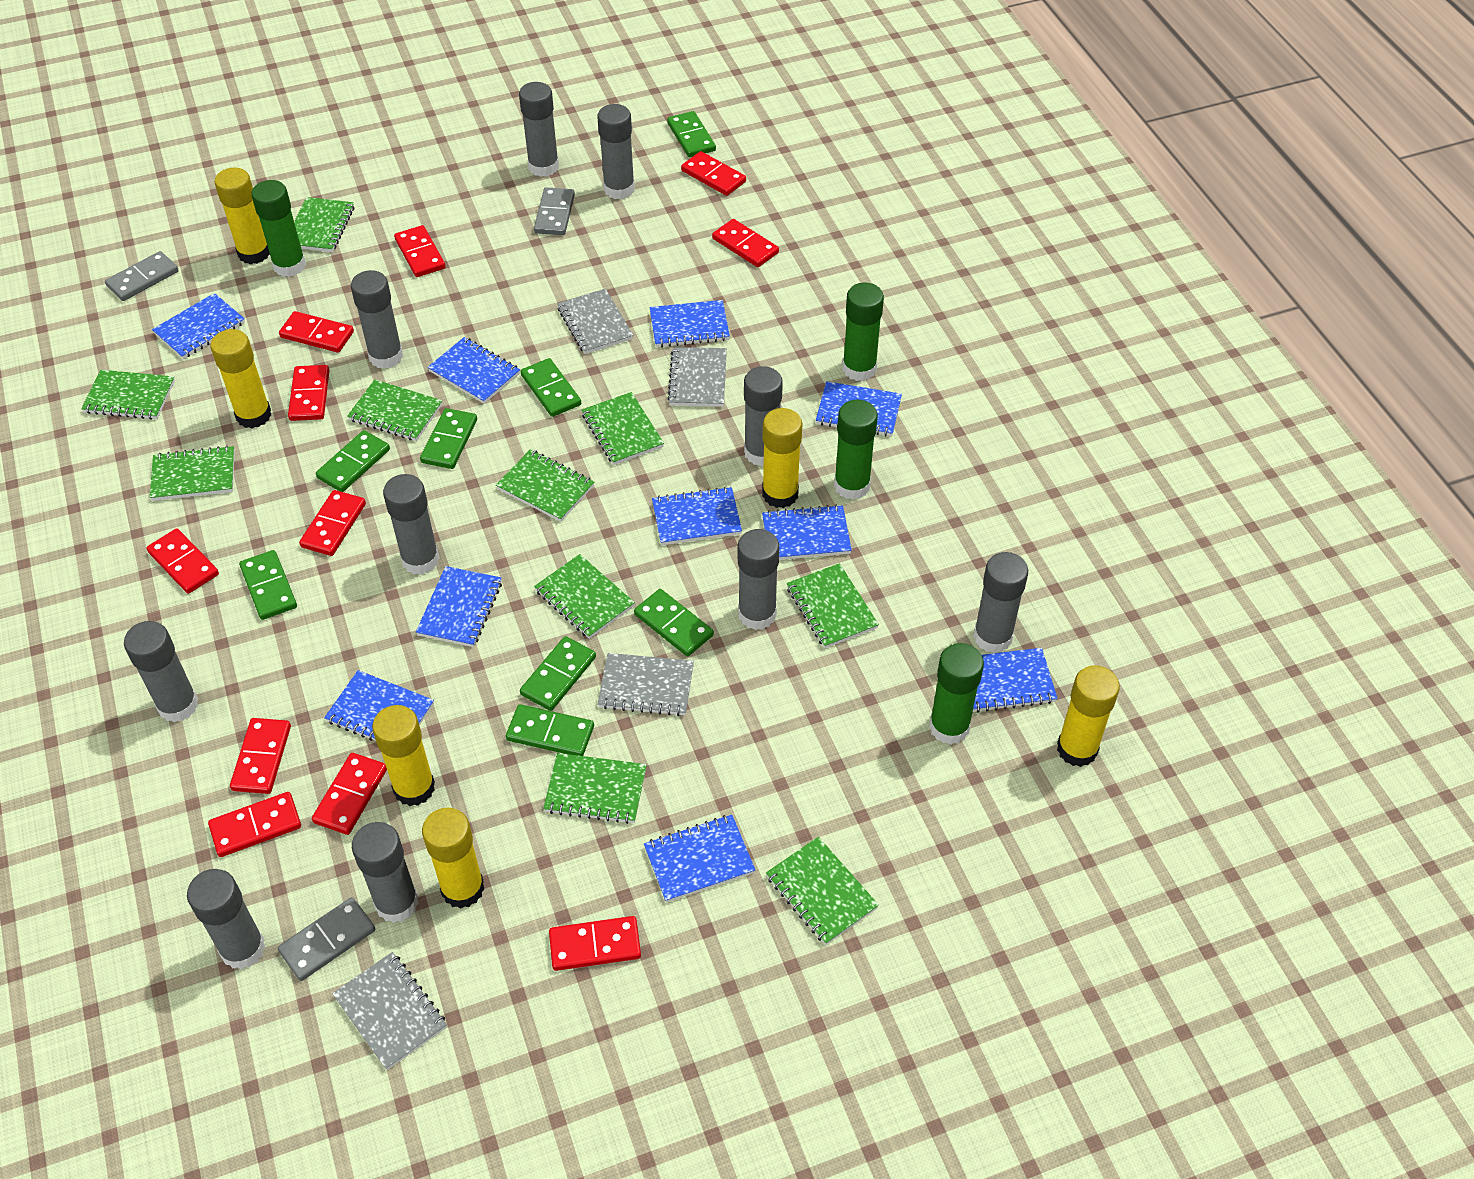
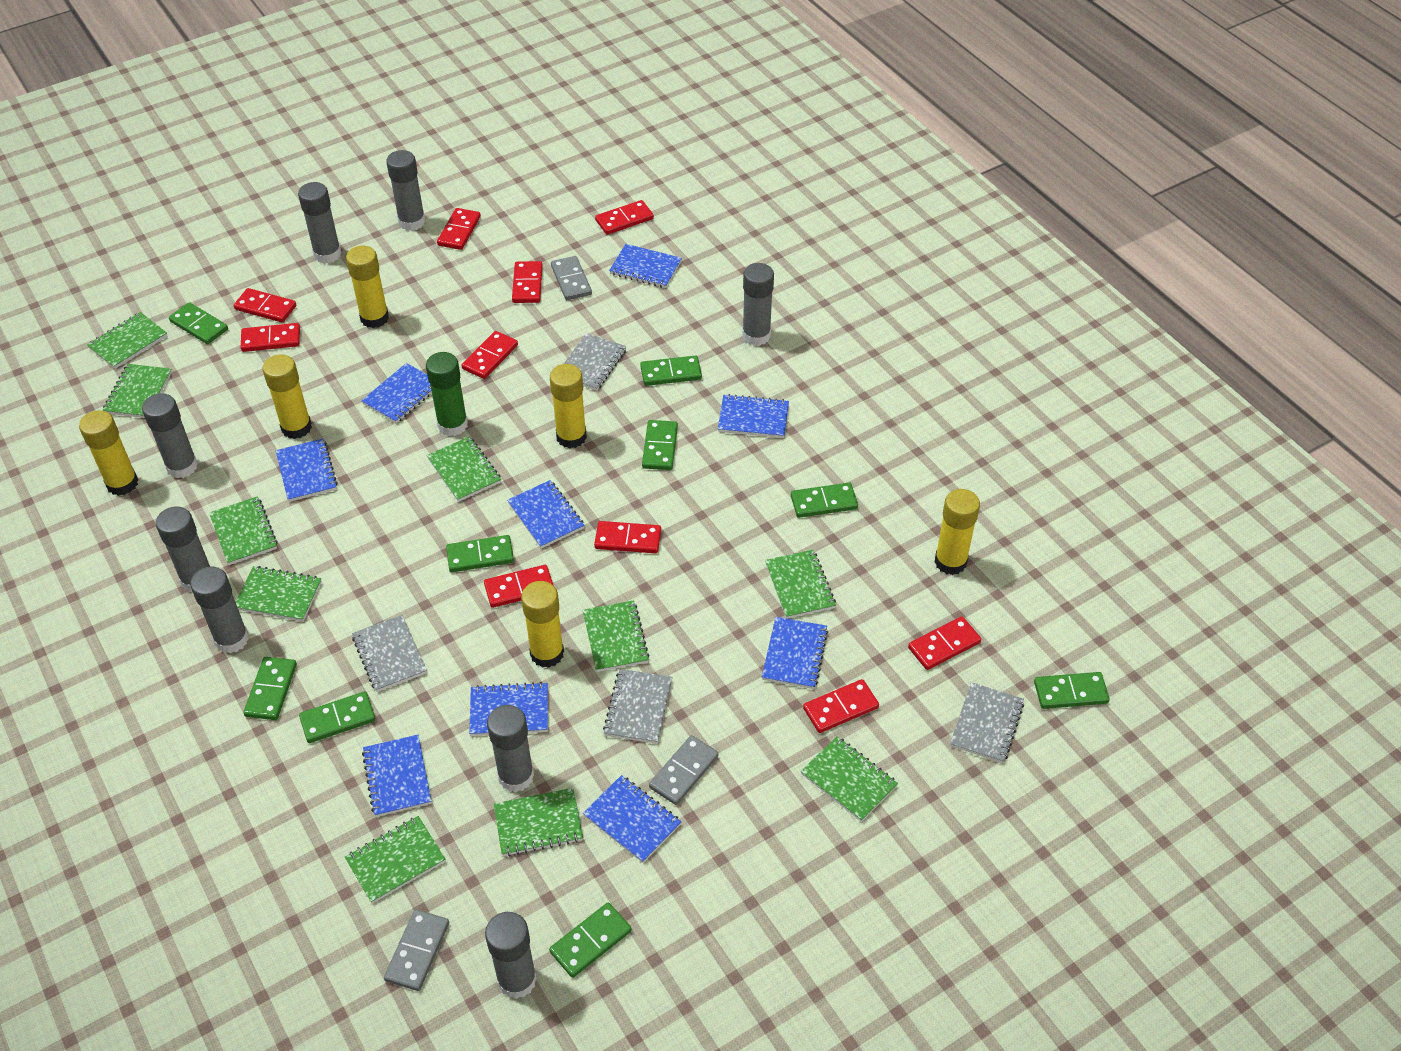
blue notebook: [152,293,245,359] [324,670,434,741] [416,566,502,647] [428,337,520,404] [644,815,755,903] [649,300,730,347] [652,487,742,545] [762,504,852,560] [816,381,902,436] [973,648,1058,713] = 10 -> [276,439,338,502] [361,363,432,423] [362,735,431,817] [469,682,548,736] [507,480,584,548] [583,775,681,863] [609,244,682,288] [718,394,789,438] [762,617,828,689] = 9
green domino: [239,550,297,620] [316,430,390,492] [420,408,477,469] [506,704,594,756] [520,636,596,711] [521,358,581,417] [634,589,714,656] [667,111,716,157] = 8 -> [169,302,228,344] [243,657,297,720] [299,691,376,743] [446,535,514,572] [549,902,632,978] [640,355,702,386] [642,420,678,470] [791,483,858,518] [1034,672,1110,709] = 9
green glue stick: [251,180,306,277] [834,400,878,500] [842,283,884,381] [929,643,984,744] = 4 -> [426,352,468,436] = 1
grey glue stick: [124,621,198,722] [187,869,265,969] [351,270,403,369] [352,822,419,923] [383,474,439,575] [519,82,559,177] [597,104,635,199] [738,529,779,630] [744,366,783,466] [973,552,1028,653] = 10 -> [142,393,198,478] [156,506,210,593] [190,566,249,653] [298,182,341,263] [386,150,425,231] [485,912,537,999] [487,705,534,792] [742,263,774,346] = 8
red domino: [146,528,219,594] [208,792,301,857] [230,718,291,794] [279,311,354,353] [288,365,329,421] [299,490,366,556] [312,753,387,835] [394,225,446,277] [549,916,641,971] [681,151,746,196] [712,219,779,267] = 11 -> [234,288,296,323] [240,323,300,352] [437,208,481,250] [462,331,518,379] [484,565,554,608] [512,261,543,303] [594,521,661,553] [595,200,654,235] [803,679,879,733] [908,616,981,670] = 10

